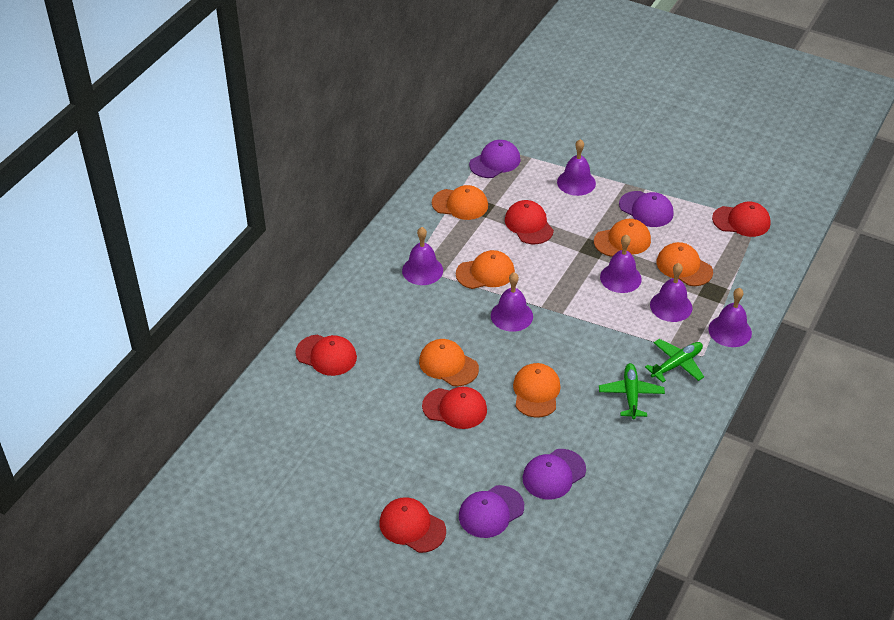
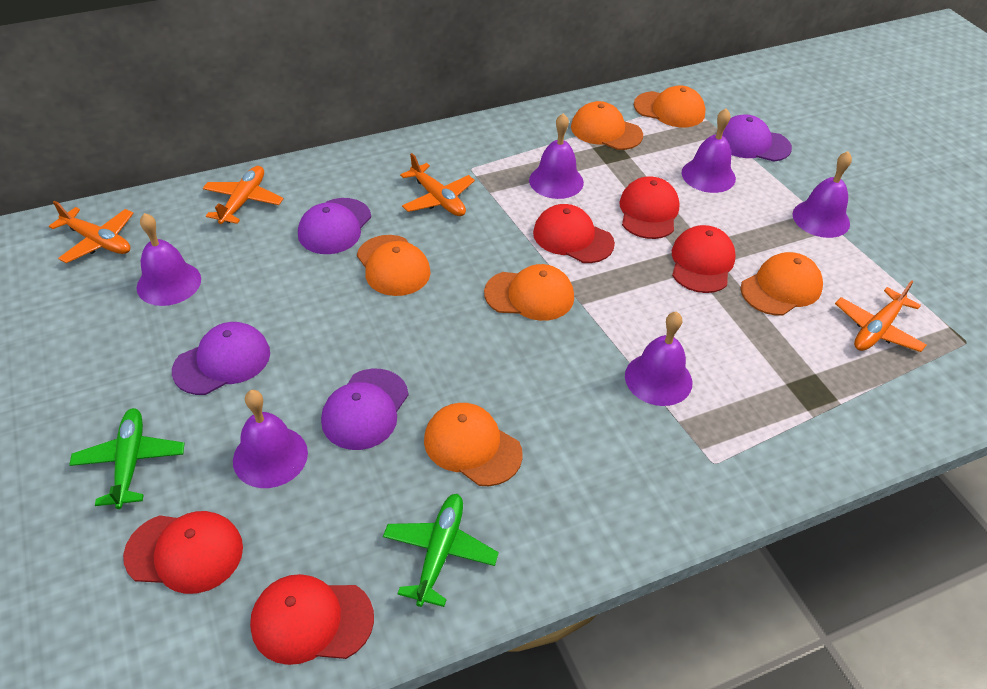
orange plane: none = 0 -> [49,201,134,263] [203,166,284,224] [400,153,475,216] [835,280,927,352] = 4

